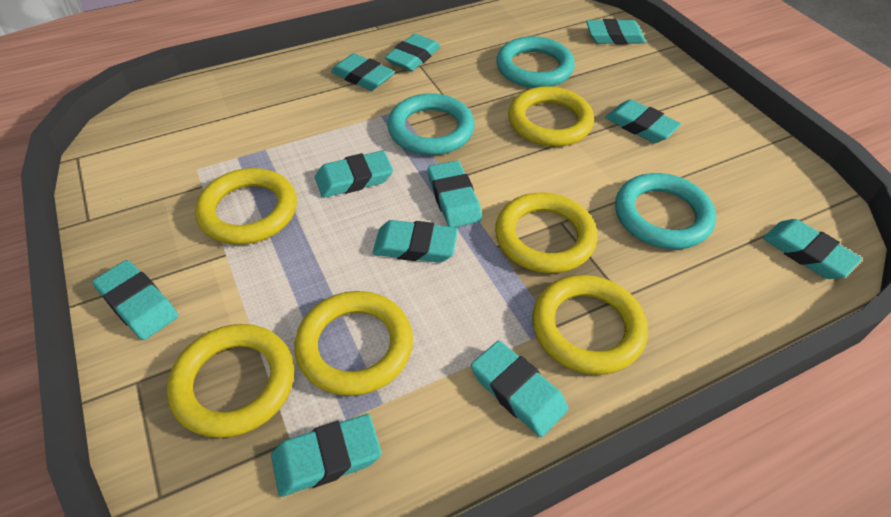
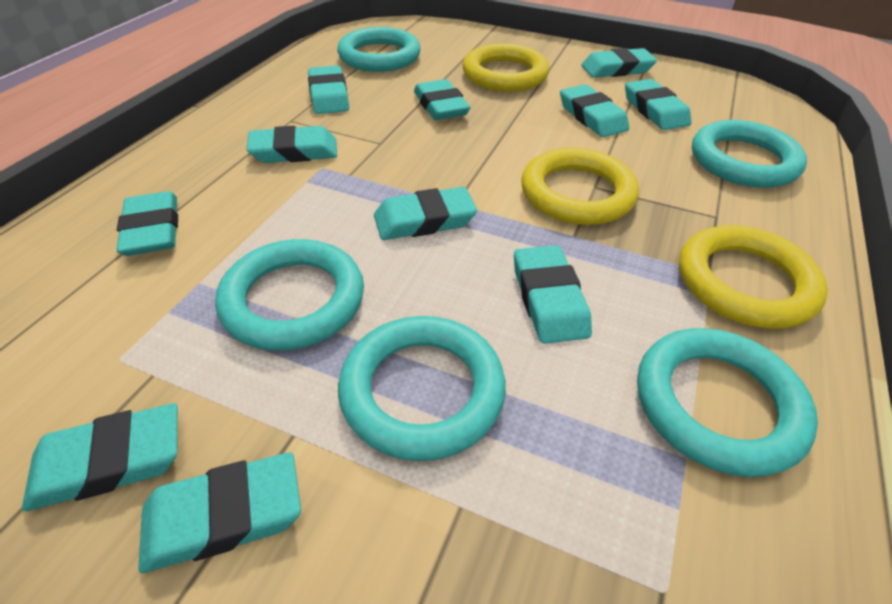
turquoise ring: [387,93,475,155] [496,36,575,88] [615,173,716,249] = 3 -> [215,239,364,351] [337,27,421,72] [338,316,506,461] [637,328,818,477] [692,120,807,188] = 5
yellow ring: [167,324,294,438] [195,168,297,245] [295,291,413,396] [495,192,597,273] [508,86,594,147] [532,275,648,375] = 6 -> [463,43,549,92] [521,148,639,225] [679,225,828,329] = 3

